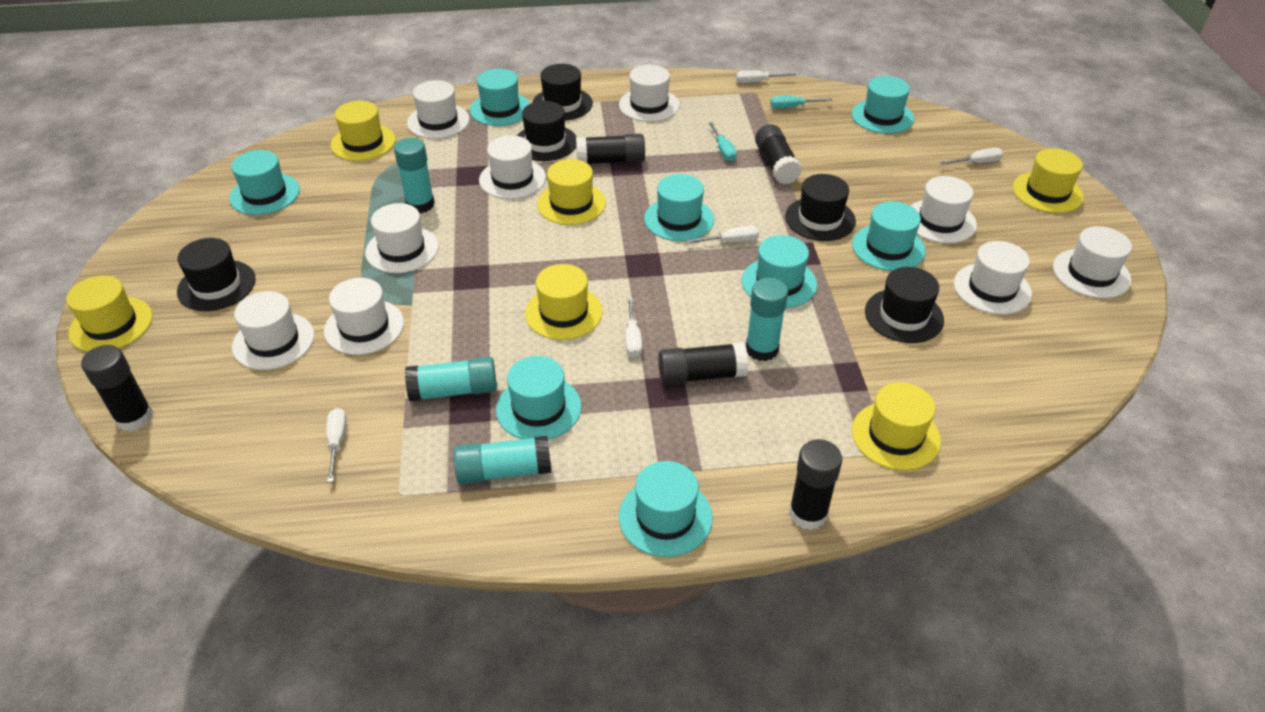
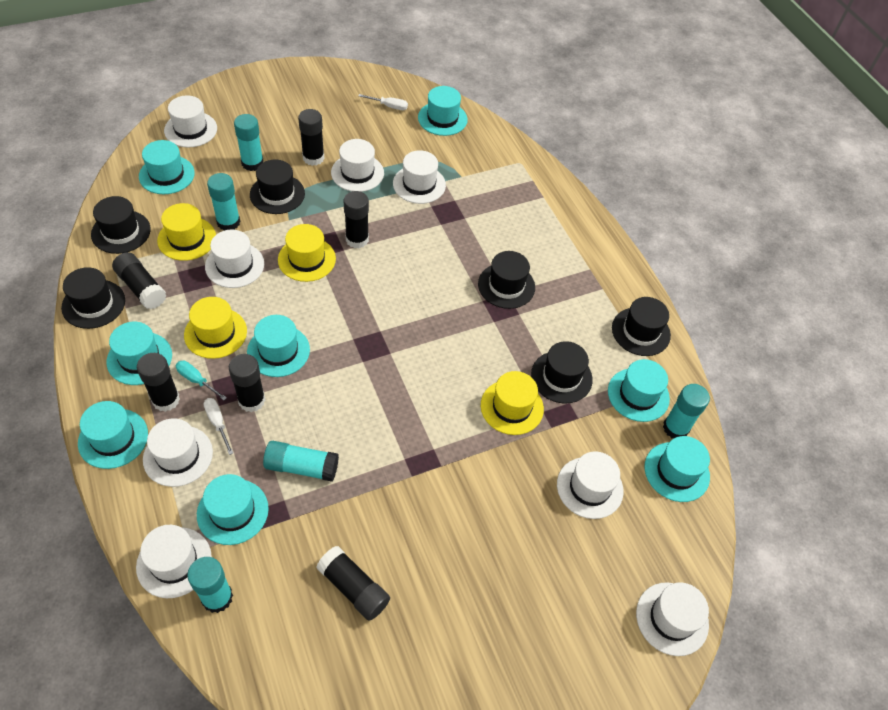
black glue stick: [81,345,153,432] [576,134,645,164] [658,342,748,385] [755,124,802,184] [789,439,842,530] = 5 -> [112,252,167,309] [137,353,180,412] [229,354,265,412] [298,109,324,166] [316,546,390,621] [344,191,369,248] = 6
black hat: [177,238,256,311] [517,101,576,161] [532,64,593,120] [785,174,856,241] [865,267,944,343] = 5 -> [61,267,125,329] [91,196,151,254] [250,159,305,214] [478,251,535,309] [531,341,593,404] [612,297,671,356] = 6
turquoise glue stick: [394,138,435,213] [405,357,497,402] [454,436,551,485] [746,278,788,361] = 4 -> [187,557,233,613] [207,173,240,231] [234,114,264,171] [263,441,339,482] [663,384,710,438] = 5
turquoise screwdriver: [708,122,737,161] [770,95,833,108] = 2 -> [176,360,227,400] = 1
white hat: [232,291,314,370] [324,278,404,355] [365,203,439,273] [407,80,470,139] [479,135,546,199] [619,65,680,122] [911,176,977,243] [954,241,1032,315] [1053,226,1132,299] = 9 -> [136,525,212,598] [143,418,213,487] [164,96,217,147] [205,230,264,288] [331,139,384,192] [393,150,446,204] [557,451,624,519] [636,582,709,656] = 8
white screwdriver: [326,408,347,482] [626,298,642,357] [686,226,759,243] [736,70,796,83] [939,148,1003,165] = 5 -> [204,398,233,455] [359,94,408,110] = 2
yellow hat: [66,275,153,352] [331,101,396,161] [525,264,603,340] [537,159,606,225] [852,382,941,470] [1013,148,1084,213] = 6 -> [157,203,216,261] [184,297,247,359] [278,224,336,282] [481,371,544,435] = 4

